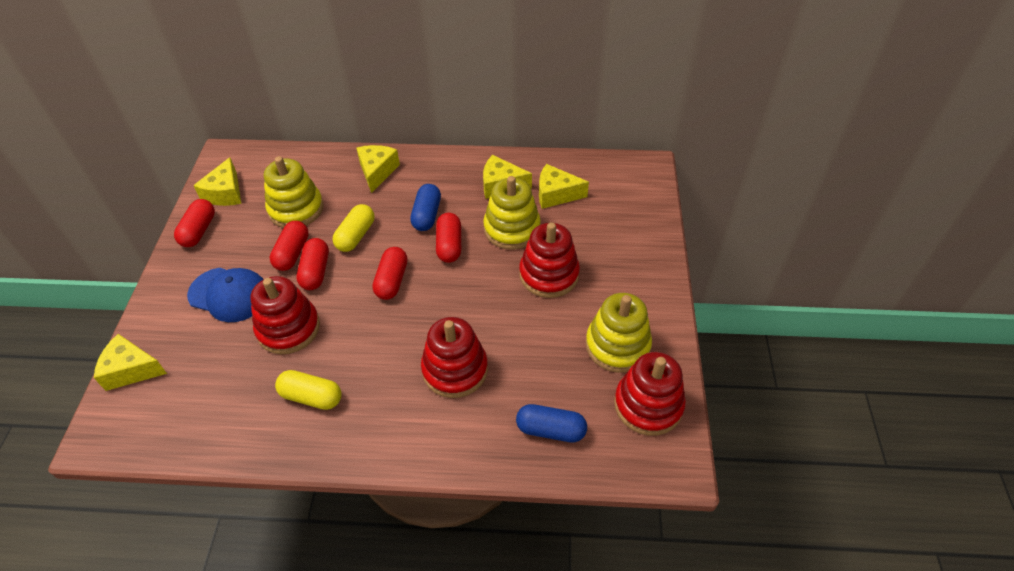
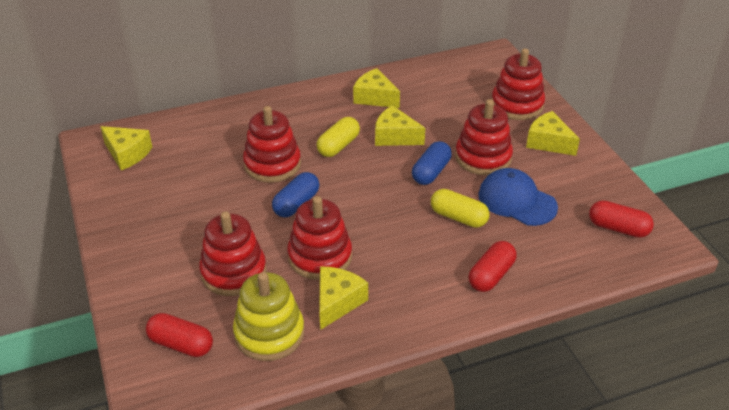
red capsule: [174,199,215,247] [270,221,309,271] [296,238,329,290] [372,247,408,300] [436,213,461,263] = 5 -> [146,313,213,357] [469,241,516,292] [589,200,654,238] = 3
red stacking toy: [251,276,320,354] [421,317,488,398] [519,222,580,298] [614,352,686,436] = 4 -> [199,211,267,296] [243,106,301,183] [287,196,352,280] [455,99,513,175] [491,49,545,120] = 5
yellow stacking toy: [264,156,324,228] [483,176,541,250] [585,293,652,373] = 3 -> [233,272,304,361] = 1

